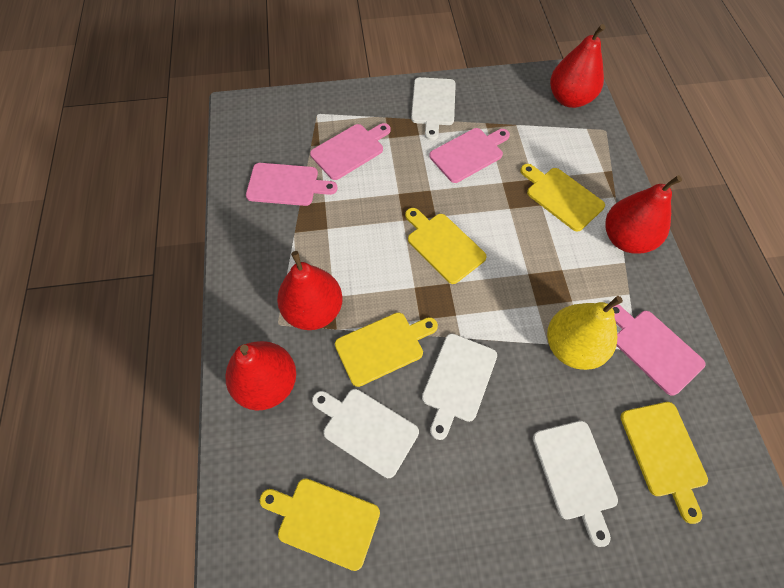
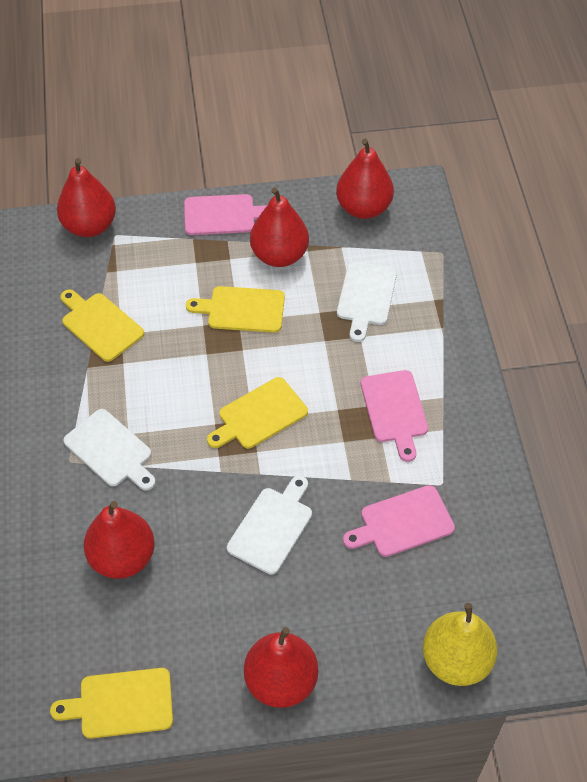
pink cutting board: [246,163,338,206] [310,123,391,180] [429,128,510,183] [612,304,705,396] = 4 -> [184,194,267,235] [343,485,455,557] [361,370,428,462] = 3
red pear: [225,341,296,411] [277,251,343,330] [550,24,605,108] [606,175,682,254] = 4 -> [57,158,116,237] [84,501,155,579] [244,627,318,708] [250,187,309,267] [336,139,394,219] = 5
white cutting board: [312,389,419,478] [411,77,456,141] [422,334,497,440] [533,421,618,547] = 4 -> [63,409,156,491] [227,475,312,575] [337,261,397,342] = 3
yellow cutting board: [260,478,380,571] [335,312,438,387] [405,208,487,284] [520,164,605,231] [620,402,708,524] = 5 -> [50,668,173,739] [60,289,144,362] [186,286,285,333] [207,377,308,449] = 4

